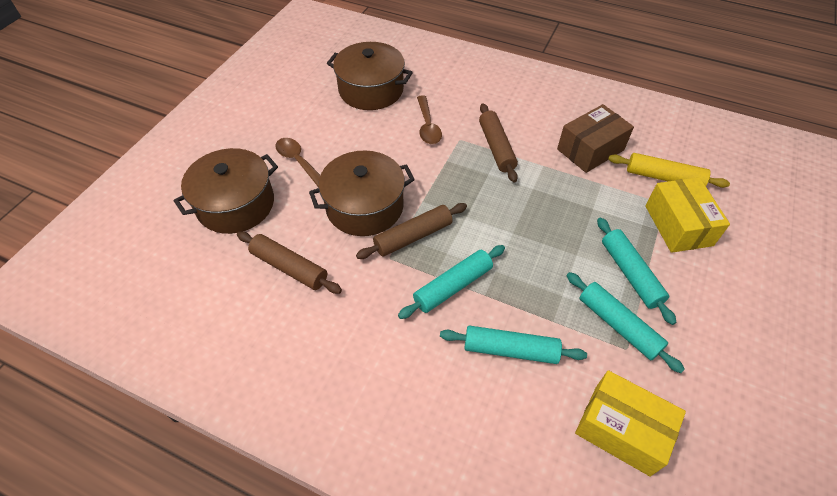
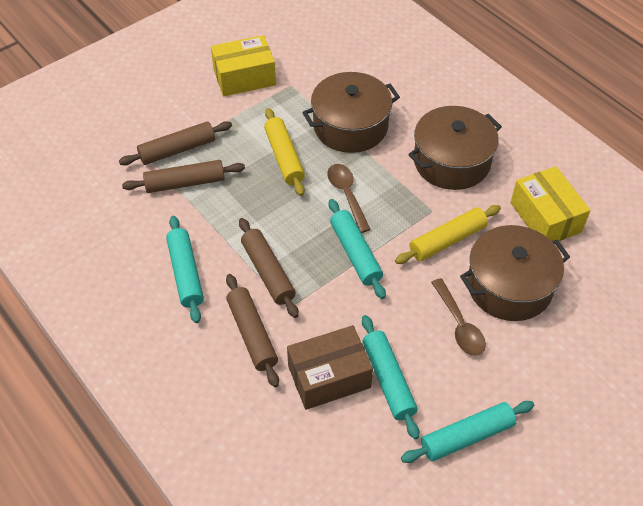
brown rolling pin: [237,231,342,294] [356,203,467,259] [479,103,518,182] = 3 -> [119,121,232,165] [122,160,245,193] [226,274,279,387] [239,218,299,318] = 4
yellow rolling pin: [608,153,730,188] = 1 -> [264,108,305,196] [395,205,501,264] = 2

